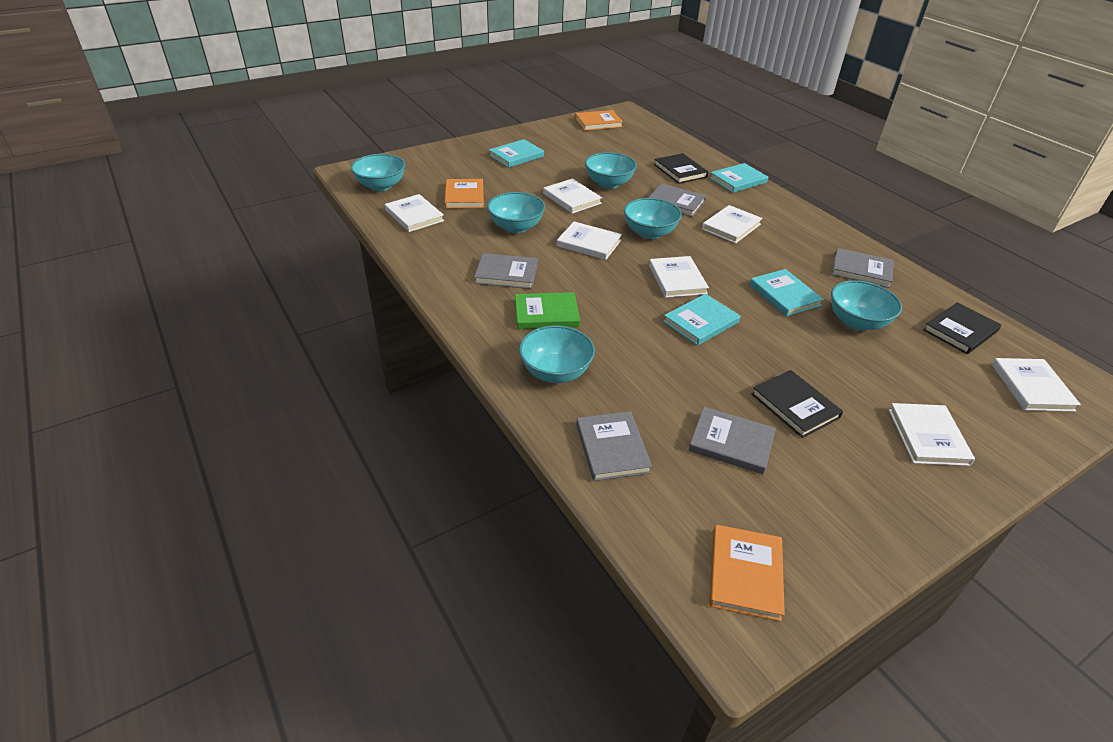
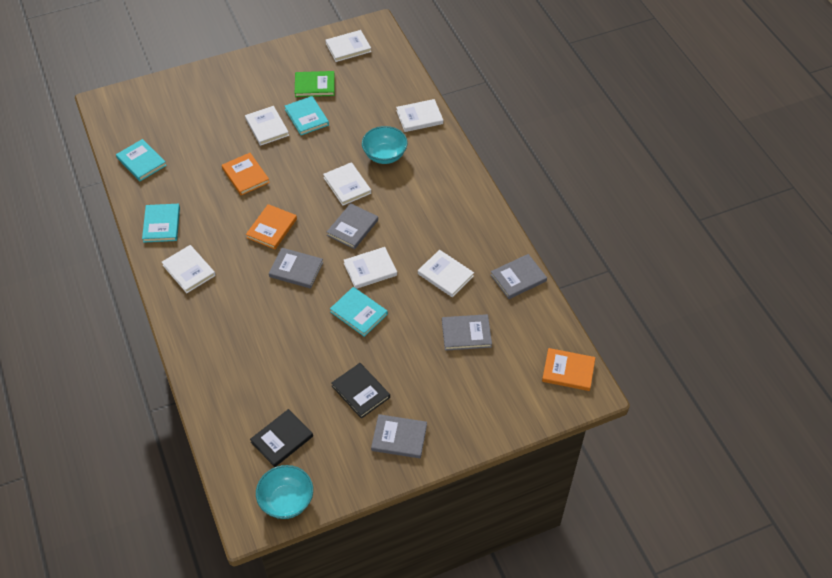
black book: [654,153,708,184] [751,370,843,438] [923,302,1001,354] = 3 -> [250,409,313,467] [331,363,390,419] = 2
turquoise bowl: [351,154,405,191] [487,192,545,233] [519,325,595,383] [585,152,637,189] [624,198,682,239] [831,280,902,331] = 6 -> [256,465,313,519] [362,126,408,164] = 2

